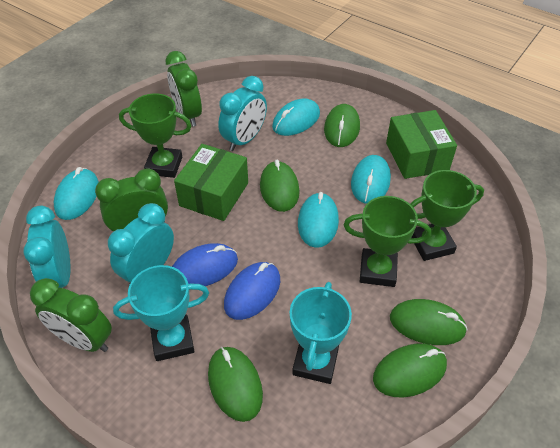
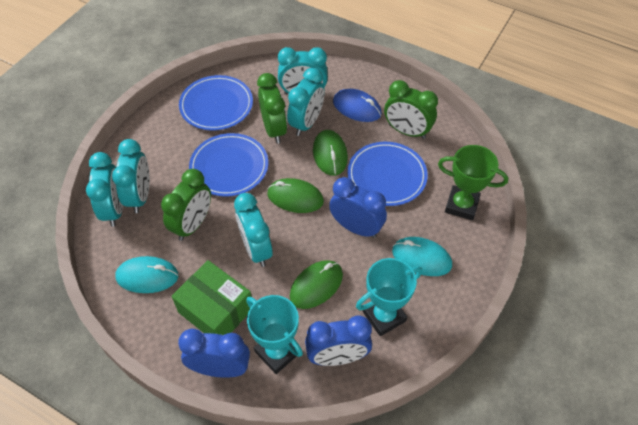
blue clock: none = 0 -> [178,329,250,378] [305,315,372,366] [329,177,387,238] = 3
blue mouse: [172,243,238,286] [224,262,280,320] = 2 -> [333,89,382,122] = 1
blue plate: none = 0 -> [179,75,253,131] [189,133,268,197] [348,142,428,206] = 3
green box: [174,144,248,221] [386,110,457,179] = 2 -> [172,260,252,335] = 1
green mouse: [208,347,263,422] [260,160,300,212] [324,104,360,147] [373,343,447,397] [390,299,468,345] = 5 -> [267,178,324,213] [290,260,343,309] [313,130,348,176] = 3
green trophy: [119,93,192,178] [344,196,431,287] [410,170,484,261] = 3 -> [438,145,508,220] = 1
turquoise clock: [23,206,71,288] [108,203,174,285] [218,76,267,151] = 3 -> [86,152,123,227] [112,139,150,213] [234,193,273,267] [278,47,328,95] [287,67,325,136] = 5
turquoise mouse: [54,167,99,220] [272,98,320,136] [298,192,339,248] [351,155,391,204] = 4 -> [115,256,179,293] [392,237,452,276] = 2

